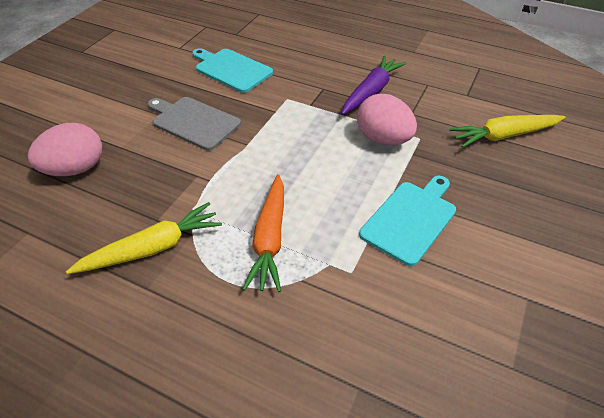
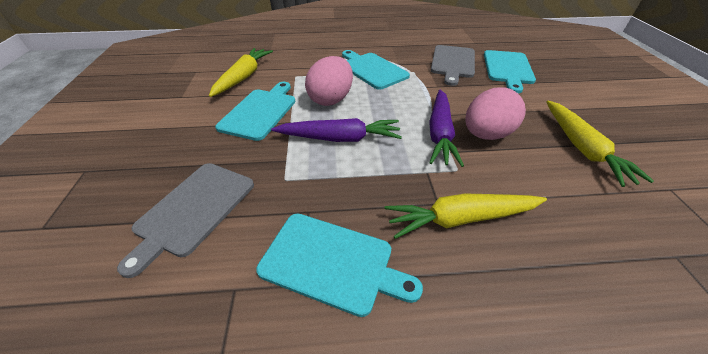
grey cutting board: [148,97,241,150] = 1 -> [117,163,254,278] [431,45,475,86] = 2
orange carrot: [243,174,284,292] = 1 -> none = 0
purple carrot: [341,56,406,115] = 1 -> [271,118,402,142] [429,89,464,167] = 2
turquoise cutting board: [192,48,273,93] [359,176,456,266] = 2 -> [215,82,296,141] [256,213,423,317] [342,50,410,90] [484,50,536,93] = 4
yellow carrot: [66,202,222,274] [449,115,565,148] = 2 -> [209,48,273,97] [385,194,547,239] [546,101,654,187] = 3

